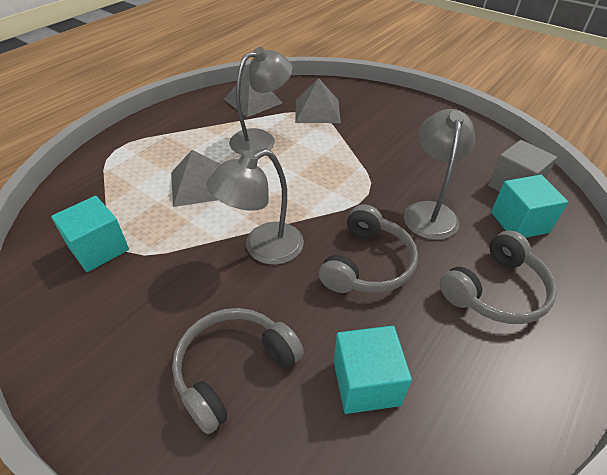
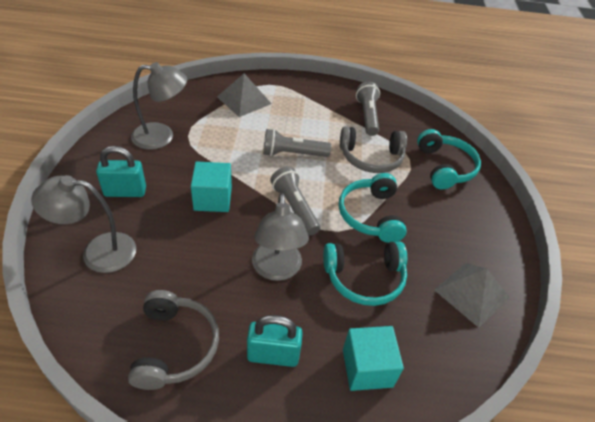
grey cube: [488,140,557,192] = 1 -> none = 0
grey flashlight: none = 0 -> [263,129,331,157] [270,166,320,236] [356,82,380,136] = 3
grey headphones: [172,308,304,434] [319,204,418,293] [440,230,557,324] = 3 -> [128,290,219,390] [340,126,407,173] = 2
grey pyramid: [171,150,221,207] [224,71,283,117] [295,78,341,123] = 3 -> [217,73,272,117] [435,263,509,328] = 2
turquoise cube: [51,196,129,272] [334,326,412,414] [491,175,568,238] = 3 -> [191,161,232,212] [343,326,404,391] = 2
turquoise headphones: none = 0 -> [323,241,407,306] [339,173,407,243] [417,129,481,189] = 3
turquoise padlock: none = 0 -> [96,146,146,197] [247,315,303,367] = 2

